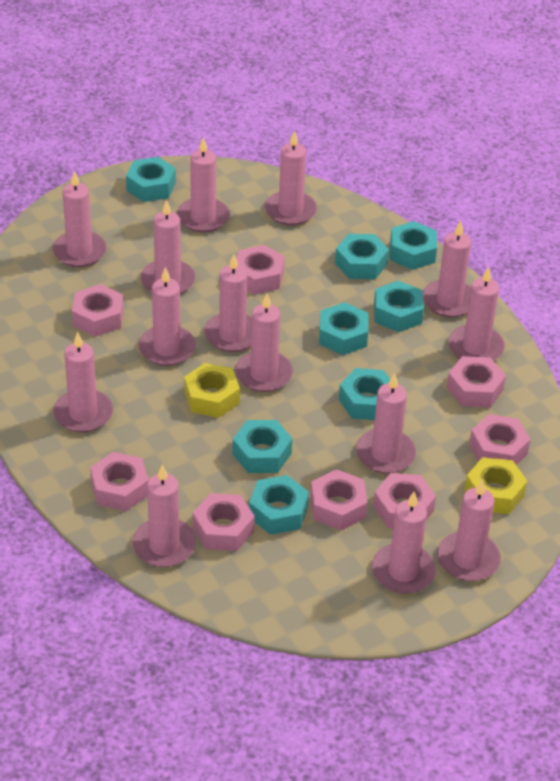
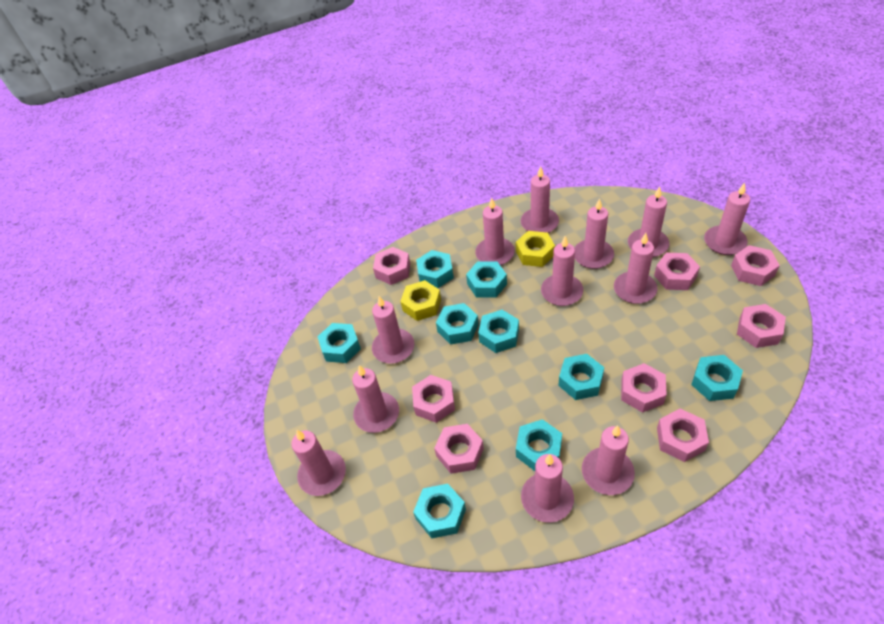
pink candle: [53,171,107,267] [53,332,113,433] [132,464,196,567] [139,267,196,366] [141,199,195,294] [177,137,229,232] [204,254,252,352] [235,293,293,392] [265,130,317,226] [356,373,416,474] [372,492,436,594] [423,220,471,317] [437,479,501,581] [448,267,505,361] = 14 -> [291,430,346,496] [352,365,399,433] [372,296,414,364] [475,198,515,266] [521,166,559,233] [521,454,574,523] [541,236,583,306] [575,198,614,269] [582,426,635,495] [614,233,657,304] [628,187,669,257] [704,183,750,255] = 12
turquoise nut: [126,157,176,202] [232,420,292,473] [249,475,309,535] [319,302,369,355] [335,234,389,279] [339,368,390,420] [374,281,424,332] [390,221,437,270] = 8 -> [317,323,361,363] [413,484,466,538] [416,250,454,288] [436,303,479,345] [466,261,507,298] [478,310,519,353] [516,419,562,471] [558,354,604,400] [691,355,743,401] = 9

